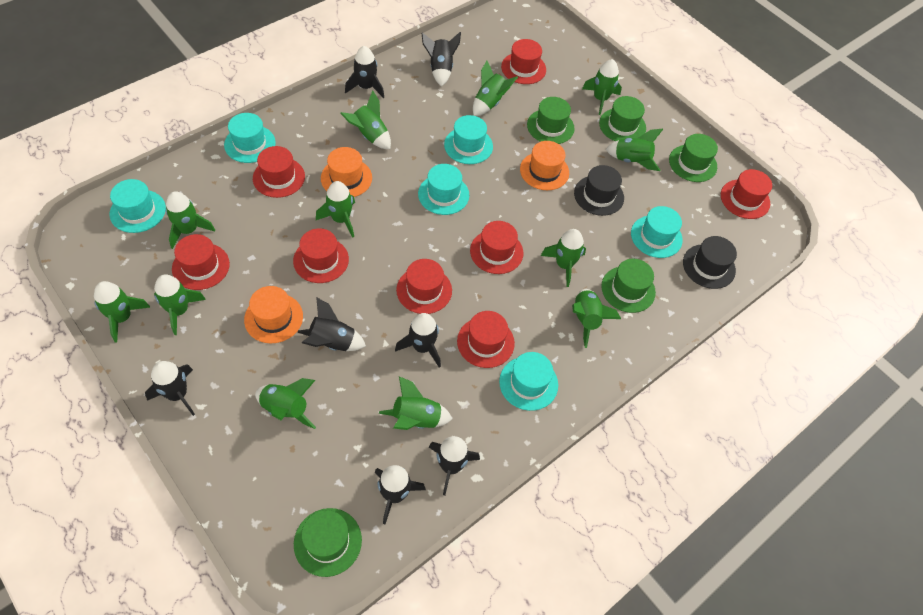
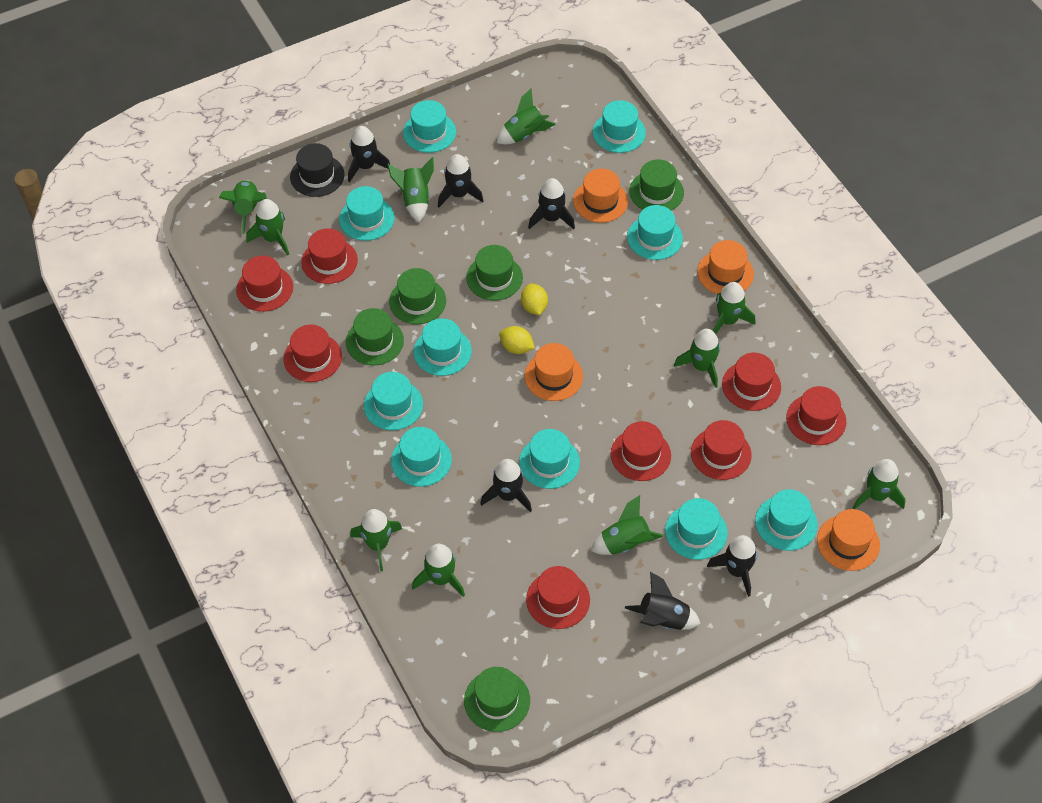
black hat: [574,165,624,216] [683,236,737,289] = 2 -> [290,143,344,197] = 1
black rocket: [145,361,195,416] [298,297,366,351] [345,46,384,98] [375,465,426,524] [395,313,441,367] [422,32,461,87] [429,436,480,496] = 7 -> [348,126,390,182] [438,154,483,207] [480,459,532,512] [528,178,575,229] [625,572,701,630] [707,535,758,597] = 6
green rocket: [94,281,150,342] [154,274,206,335] [166,191,215,249] [255,378,316,429] [316,181,355,238] [340,90,391,149] [379,376,452,430] [473,61,518,116] [541,229,586,287] [572,289,621,348] [582,59,622,115] [606,129,663,171] = 12 -> [219,180,267,234] [246,199,289,255] [350,509,402,571] [387,157,434,222] [412,544,465,597] [497,89,556,145] [591,495,663,555] [674,329,720,388] [713,282,755,334] [853,459,906,509] = 10
orange hat: [244,286,303,343] [321,147,372,197] [520,141,569,190] = 3 -> [524,343,583,401] [573,169,628,223] [697,240,754,294] [817,509,880,571] = 4
turquoise hat: [109,179,166,233] [224,113,276,163] [418,164,469,215] [444,115,493,164] [499,352,558,411] [631,206,683,258] = 6 -> [339,186,394,241] [364,372,423,430] [391,427,452,487] [403,100,456,153] [414,318,472,376] [519,429,580,489] [593,100,646,153] [627,205,683,260] [665,498,728,560] [755,489,818,551] = 10
yellow lemon: none = 0 -> [499,326,535,354] [521,283,548,315] = 2

